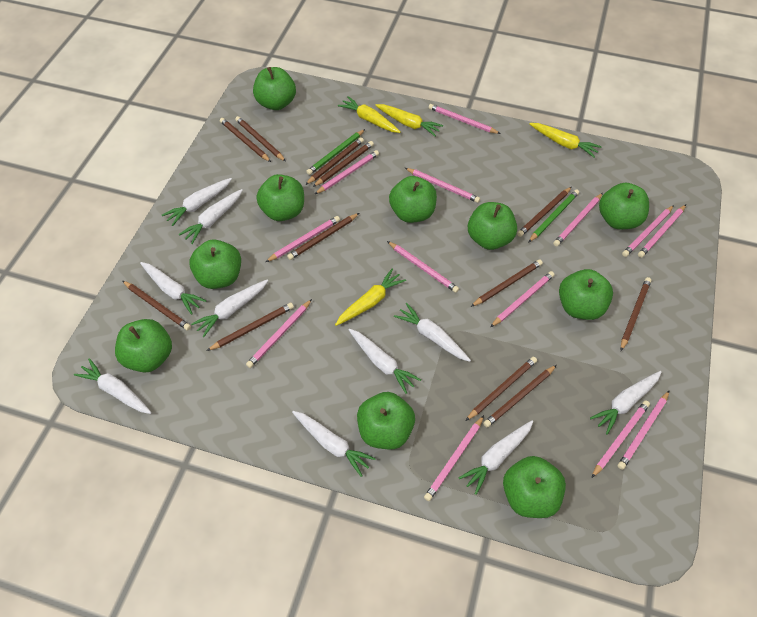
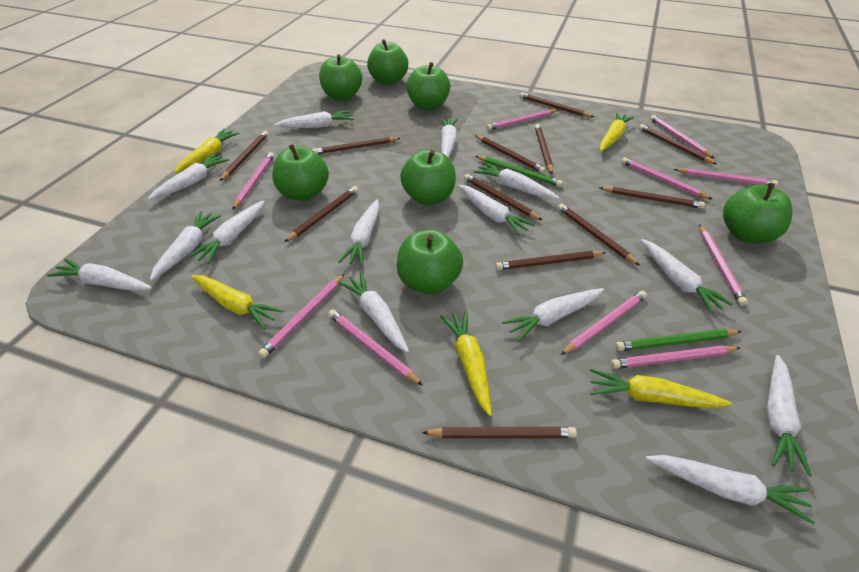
green apple: [115,319,172,373] [189,240,241,289] [253,67,296,110] [257,174,304,221] [357,392,415,449] [389,176,437,223] [468,202,517,250] [503,456,566,518] [559,269,613,320] [599,183,649,229] = 10 -> [272,144,329,201] [319,54,362,101] [367,39,408,85] [397,229,463,294] [400,150,456,205] [406,62,450,110] [723,183,792,244] = 7
pink pencil: [246,299,312,368] [266,216,340,262] [315,150,379,194] [387,241,459,293] [405,168,480,203] [424,415,484,501] [429,104,501,134] [490,271,555,327] [553,193,603,246] [592,400,650,478] [618,390,670,470] [622,205,674,257] [638,205,686,258] = 13 -> [232,152,274,210] [258,274,345,358] [328,309,423,386] [486,109,558,130] [561,291,647,355] [611,345,740,369] [621,157,712,199] [650,115,714,158] [674,168,778,187] [700,225,748,306] = 10
white carrot: [74,358,152,414] [140,262,206,315] [162,178,232,226] [178,189,243,244] [191,280,268,337] [292,411,376,477] [349,329,421,394] [394,303,471,362] [458,420,533,495] [590,371,661,435] = 10 -> [47,259,152,291] [148,153,229,200] [150,211,221,281] [189,200,265,264] [274,110,354,128] [338,199,380,266] [338,272,409,353] [440,117,458,158] [458,185,535,236] [474,162,559,199] [502,288,604,342] [641,239,732,314] [646,455,815,524] [767,355,812,476] = 14
yellow carrot: [335,268,406,326] [338,96,401,133] [375,104,443,137] [529,123,602,158] = 4 -> [174,129,239,173] [191,275,284,329] [440,310,492,416] [590,369,732,408] [600,112,634,151] = 5

